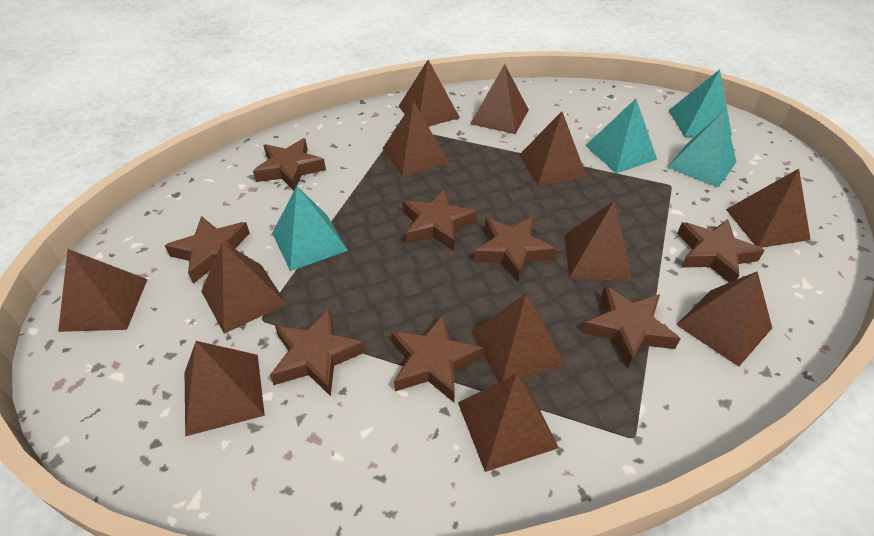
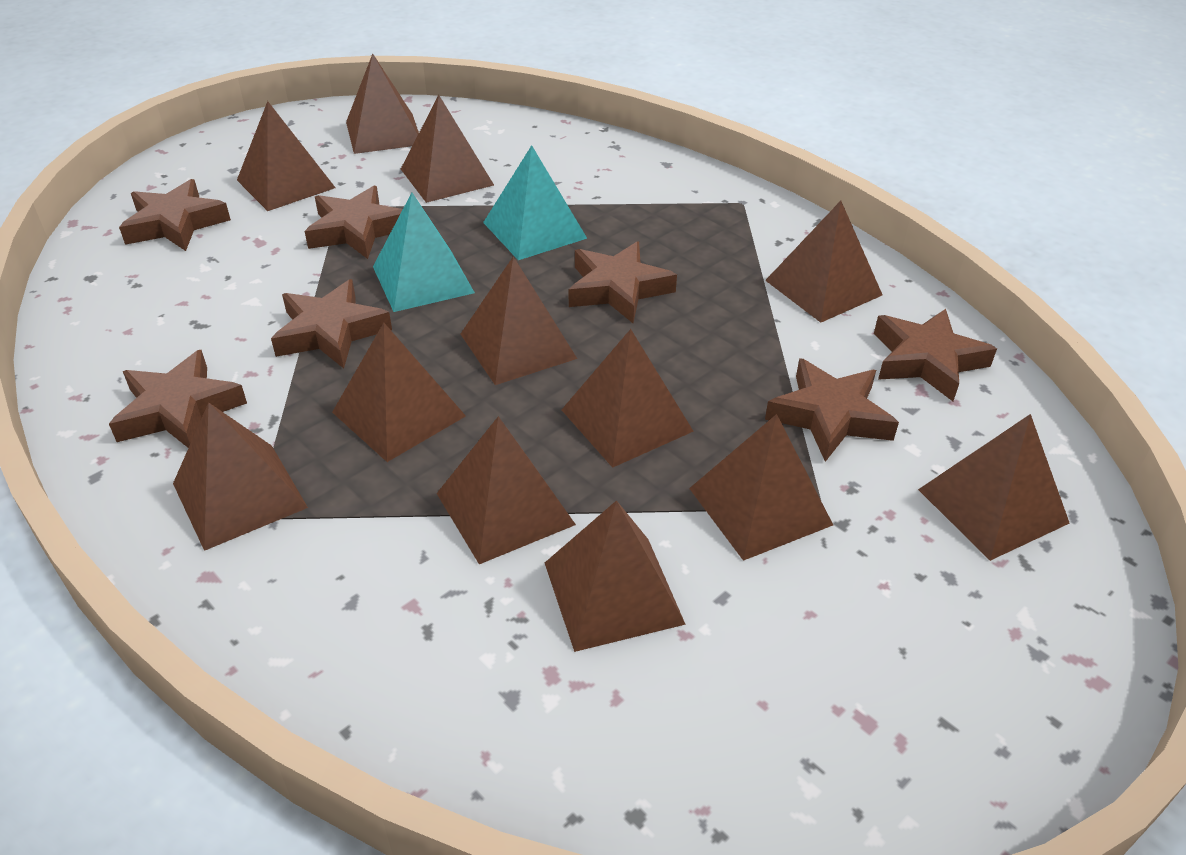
brown star: [165,216,250,284] [253,138,326,191] [270,308,365,396] [391,314,483,402] [402,189,477,251] [474,217,556,282] [582,285,681,367] [677,219,765,283] = 8 -> [109,350,247,448] [119,179,231,251] [271,279,392,368] [305,186,403,259] [569,241,677,323] [765,358,899,462] [874,309,997,401] = 7
turquoise pyramid: [272,186,348,271] [585,99,657,173] [667,110,736,188] [668,69,732,137] = 4 -> [373,193,475,312] [483,145,587,260] = 2

